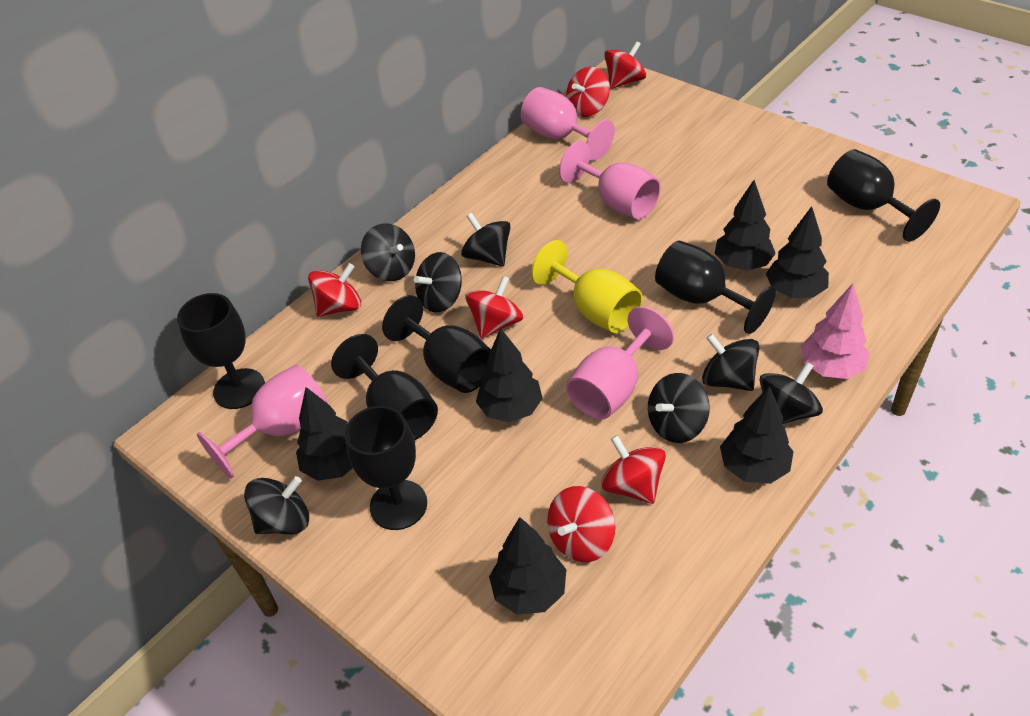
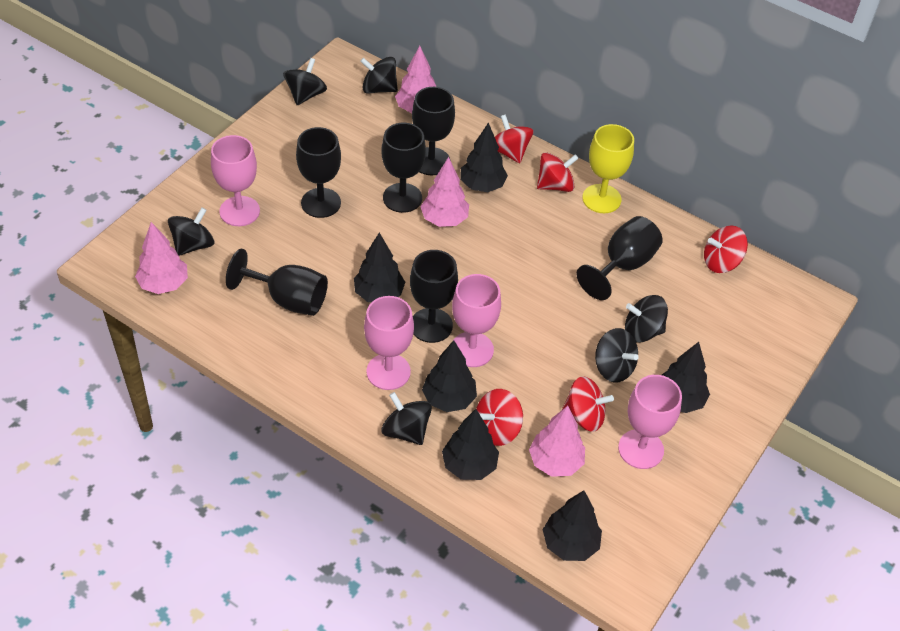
black spinning top: [244,476,309,534] [361,224,415,281] [414,252,462,313] [461,213,511,267] [648,373,710,443] [702,334,760,391] [759,362,823,424] = 7 -> [168,207,214,256] [283,58,327,105] [360,57,398,94] [381,392,432,445] [595,328,639,383] [625,295,668,343] = 6
pink tree: [801,283,870,379] = 1 -> [135,222,188,294] [395,46,436,113] [420,157,469,227] [529,406,585,477] = 4
red spinning top: [308,263,361,317] [465,276,523,339] [547,486,615,562] [566,67,610,117] [601,435,666,504] [604,41,646,89] = 6 -> [476,389,523,446] [495,114,534,163] [537,152,579,192] [562,376,614,432] [704,225,748,273] = 5

